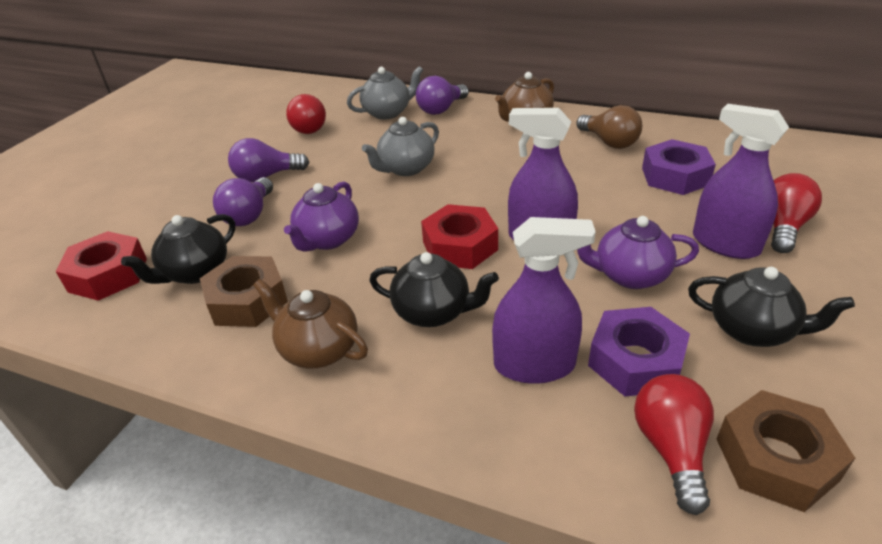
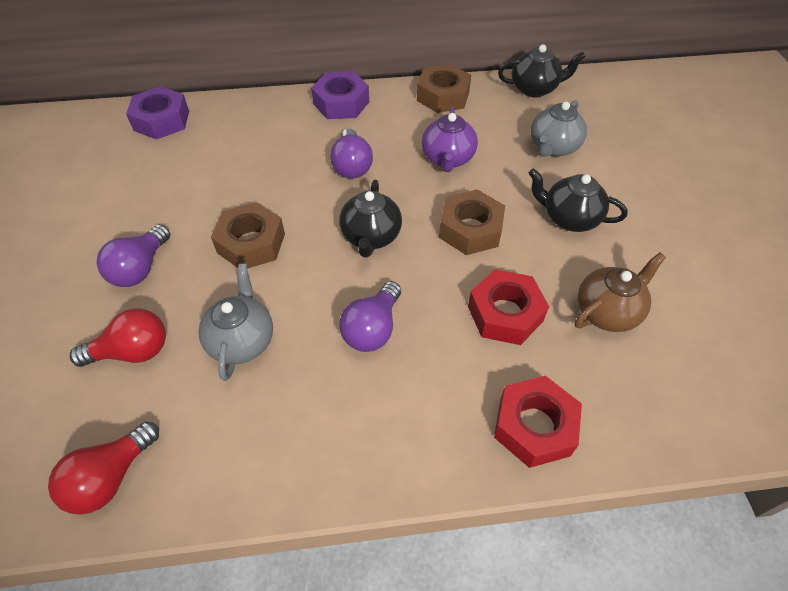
brown light bulb: [576,105,642,149] = 1 -> none = 0
brown nut: [200,256,288,327] [717,390,855,512] = 2 -> [211,202,285,269] [417,64,471,113] [439,189,505,255] = 3
brown teapot: [253,279,368,369] [495,72,554,122] = 2 -> [575,252,666,332] = 1
purple spray bottle: [492,217,596,384] [508,108,578,240] [693,104,789,259] = 3 -> none = 0
purple teapot: [284,182,359,252] [577,216,699,289] = 2 -> [422,107,478,172] = 1
red light bulb: [286,94,326,134] [634,374,714,515] [771,173,822,253] = 3 -> [48,421,159,515] [70,308,166,367] = 2

